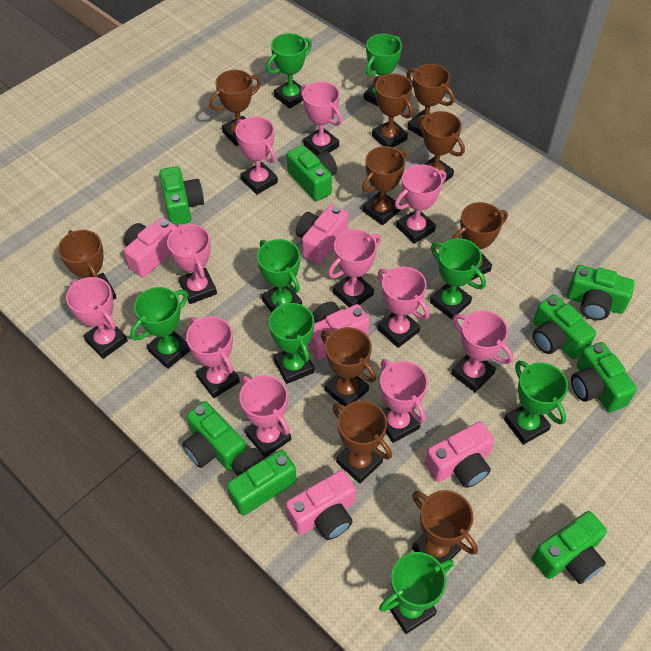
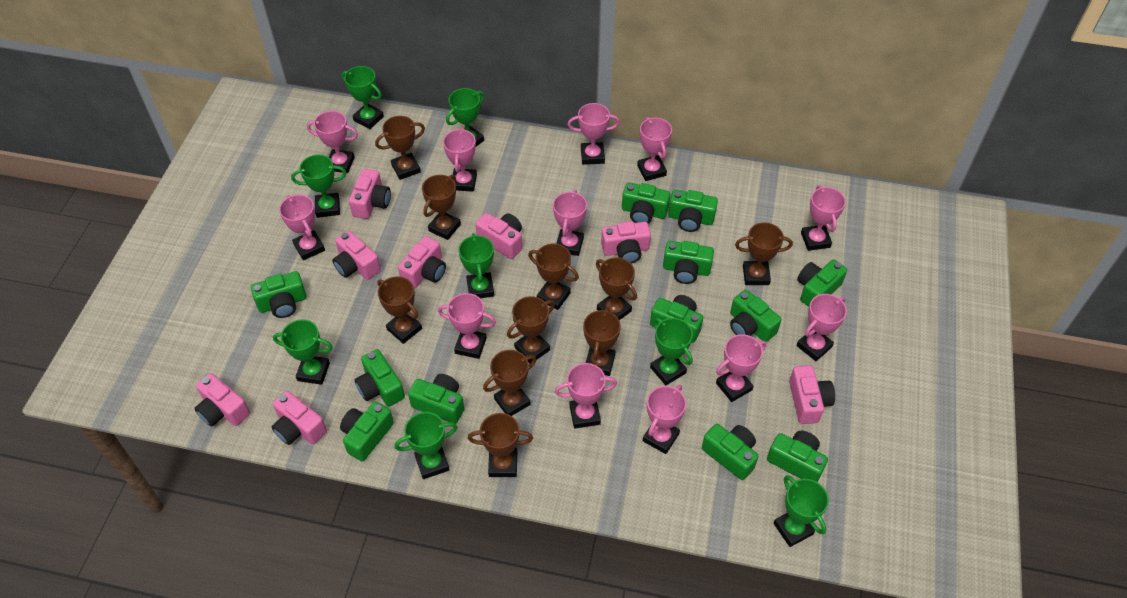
green camera: [159,166,204,225] [182,401,246,471] [227,448,296,516] [287,145,337,201] [532,295,596,359] [532,511,607,584] [567,265,635,320] [571,342,637,412] = 8 -> [251,271,307,318] [340,401,394,462] [355,349,405,406] [408,374,464,424] [622,182,671,224] [650,295,703,343] [663,241,714,284] [668,190,718,232] [702,424,759,480] [730,290,782,342] [767,431,828,482] [797,259,847,307] = 12
pink camera: [124,218,177,277] [286,470,356,540] [296,204,348,265] [308,301,369,360] [425,421,494,488] = 5 -> [194,373,250,427] [272,391,327,445] [332,230,381,280] [349,169,391,219] [398,236,446,288] [475,213,522,259] [601,221,651,264] [789,365,835,424] = 8
pink trophy: [66,277,128,359] [167,223,217,304] [186,316,240,398] [235,117,278,195] [239,375,291,458] [300,81,342,155] [328,229,381,307] [378,266,429,348] [380,359,428,443] [395,164,446,244] [451,310,513,392] = 11 -> [279,195,325,260] [307,111,358,173] [438,293,496,359] [443,128,477,192] [553,190,587,256] [555,363,617,429] [567,103,620,165] [637,117,672,181] [643,385,686,454] [716,334,767,402] [796,294,847,361] [801,185,846,251] = 12

